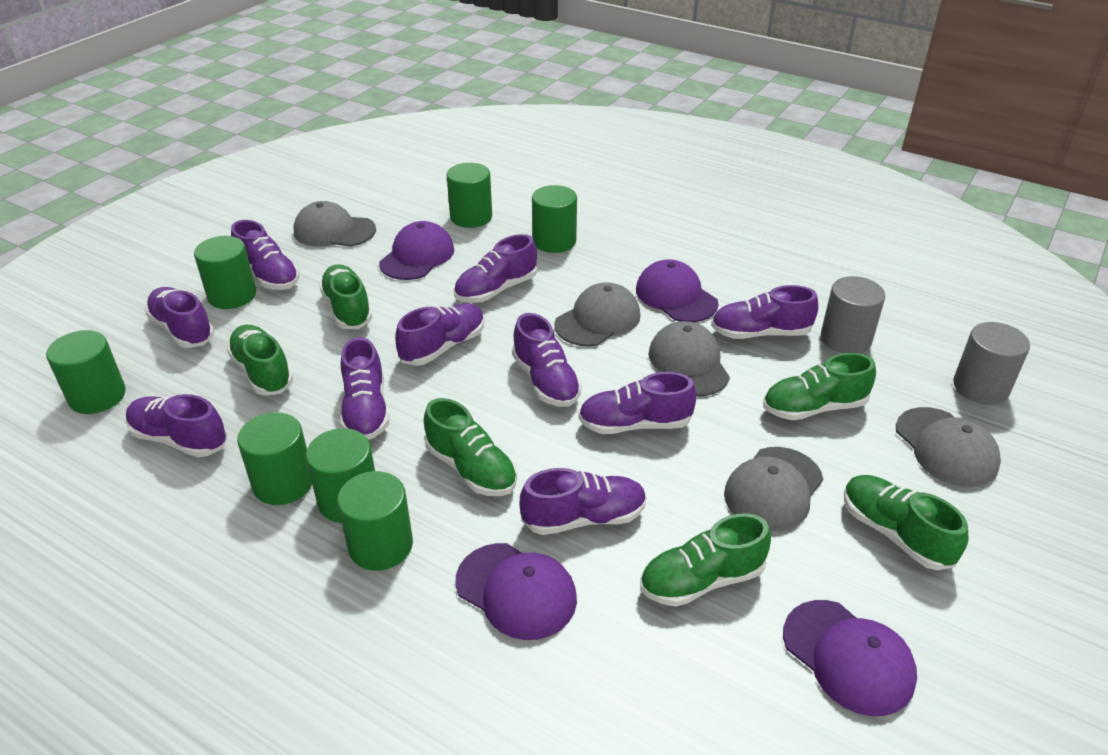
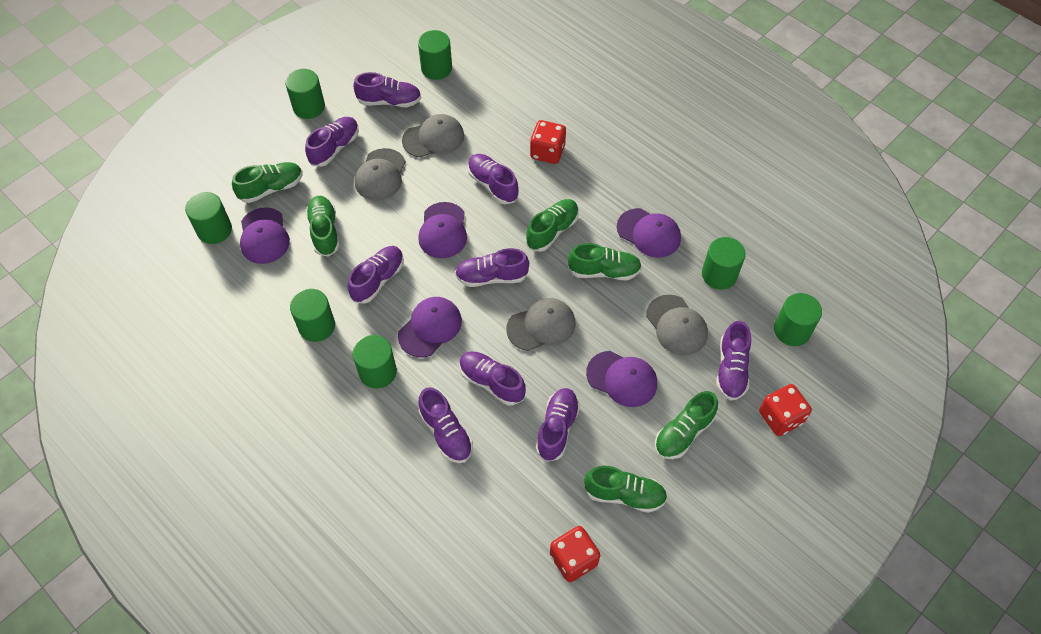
grey cap: [294,201,376,247] [554,282,640,347] [648,321,730,397] [724,447,823,531] [896,407,1001,487] = 5 -> [355,148,405,201] [402,114,464,158] [506,298,575,351] [646,295,708,356] = 4
grey cylinder: [821,276,885,353] [953,322,1030,405] = 2 -> none = 0
purple cap: [379,221,454,280] [455,543,577,640] [636,259,719,322] [783,600,917,716] = 4 -> [240,207,290,264] [398,297,462,357] [418,202,467,258] [586,351,657,407] [617,208,681,258] = 5
purple shoe: [126,394,228,457] [145,287,214,348] [231,220,300,290] [340,337,389,440] [395,303,485,366] [454,234,537,303] [512,313,582,407] [520,468,647,535] [578,372,696,434] [711,285,818,339] = 10 -> [305,117,359,167] [348,246,404,304] [353,72,421,107] [418,387,473,463] [455,248,529,287] [460,351,526,406] [468,154,519,204] [536,388,580,462] [716,321,751,401] = 9
red dice: none = 0 -> [530,120,566,164] [550,526,600,582] [759,384,812,436] = 3

